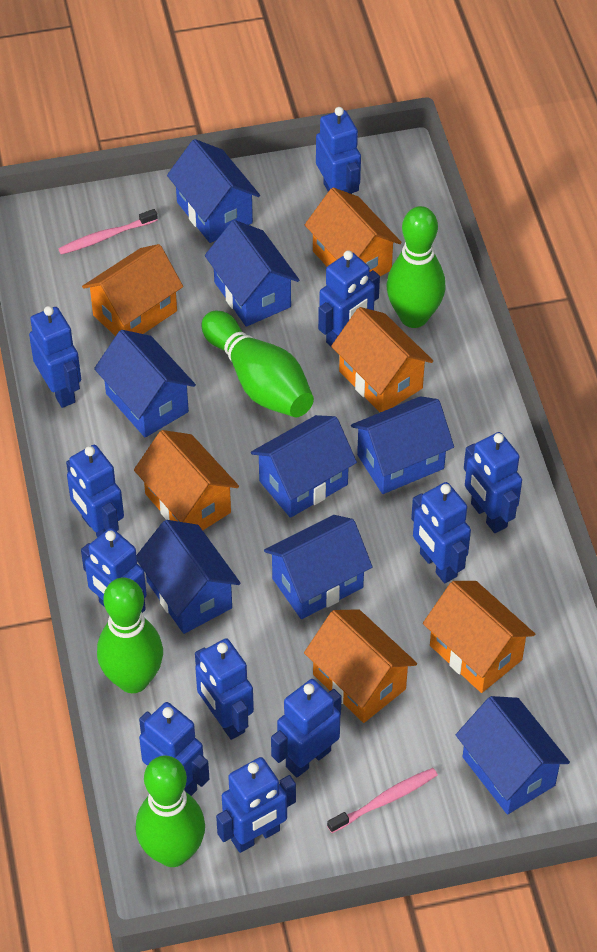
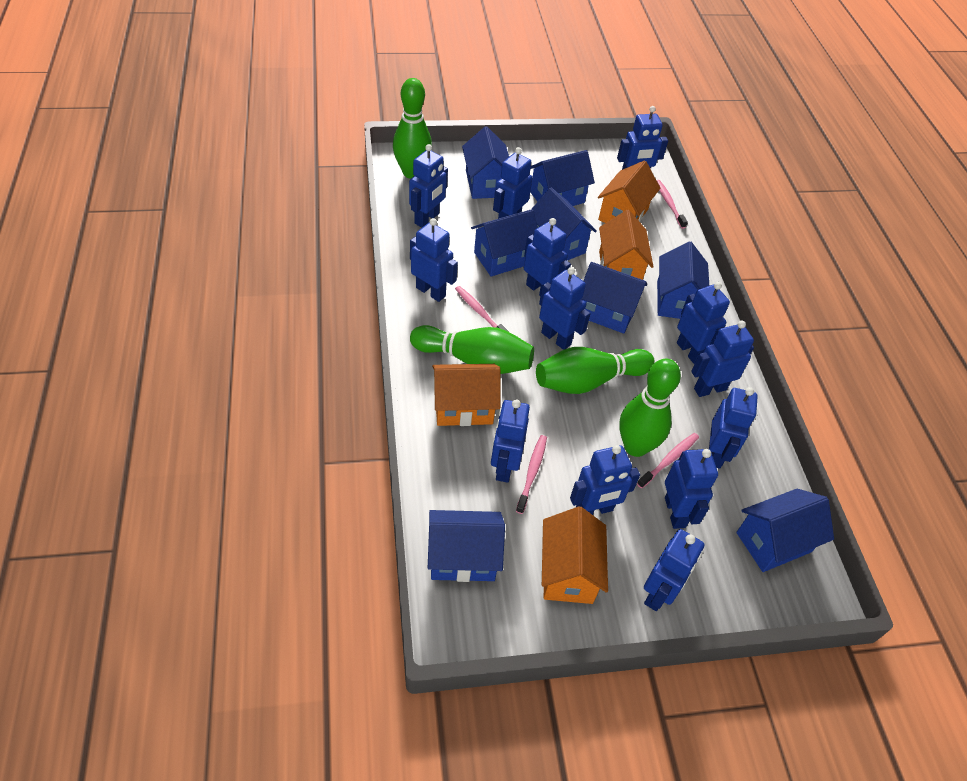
blue robot: [29,306,81,408] [66,445,124,537] [81,528,147,613] [139,702,209,796] [195,638,254,740] [216,757,296,853] [271,679,342,778] [316,107,361,194] [318,250,380,346] [411,482,471,583] [464,432,522,533] = 11 -> [409,144,448,227] [410,218,458,302] [491,399,530,483] [493,147,532,219] [524,218,571,296] [539,267,591,350] [570,445,640,515] [617,106,668,170] [644,529,705,611] [665,449,718,529] [677,282,730,364] [691,321,754,397] [709,387,758,469] = 13
orange house: [82,244,183,336] [134,430,239,530] [304,609,417,723] [305,187,402,276] [331,307,433,412] [423,581,535,693] = 6 -> [432,364,500,426] [542,506,608,604] [598,160,660,223] [599,210,654,280] = 4
pink toothbrush: [58,209,158,255] [327,768,438,833] = 2 -> [455,286,509,332] [516,435,547,514] [637,433,699,488] [657,180,688,229] = 4

